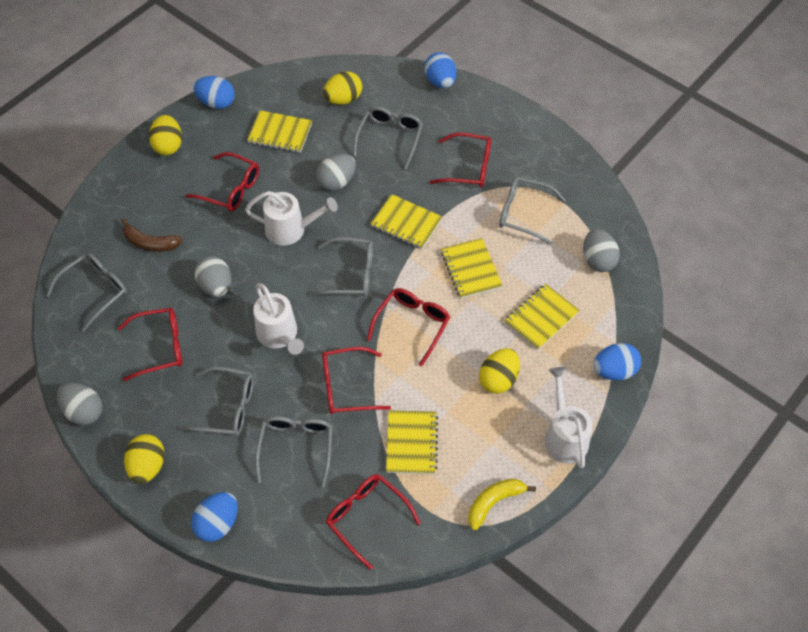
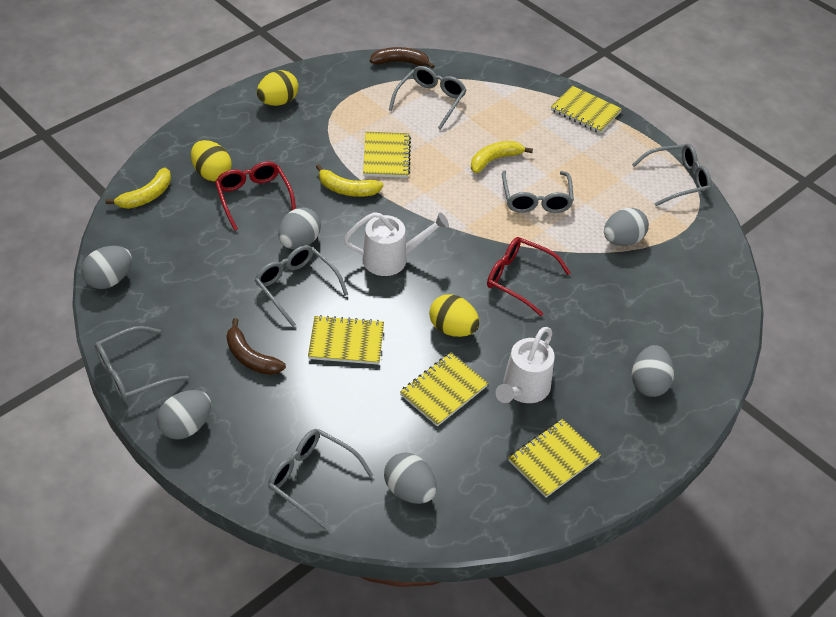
blue egg: [191,492,238,542] [193,76,235,109] [424,52,456,88] [593,343,641,380] = 4 -> none = 0
brown banana: [121,218,183,252] = 1 -> [226,318,286,375] [370,47,435,69] = 2
grey egg: [57,382,102,425] [194,256,231,297] [316,153,356,191] [583,229,620,272] = 4 -> [81,246,132,289] [157,390,211,440] [278,208,321,249] [384,453,437,504] [604,208,649,246] [632,345,674,397] = 6
red glasses: [118,308,182,381] [185,152,259,211] [322,347,391,414] [326,474,421,570] [367,288,450,366] [430,133,491,188] = 6 -> [215,161,296,231] [487,237,570,316] = 2
white watering can: [245,191,338,246] [253,283,304,355] [545,367,593,469] = 3 -> [344,212,449,276] [495,327,555,403] = 2
yellow banana: [468,479,536,531] = 1 -> [106,168,171,209] [316,164,383,197] [471,141,533,173] = 3
yellow egg: [124,434,165,484] [149,115,182,155] [323,71,362,105] [479,348,520,394] = 4 -> [191,140,232,181] [257,70,298,106] [429,294,479,337] = 3

